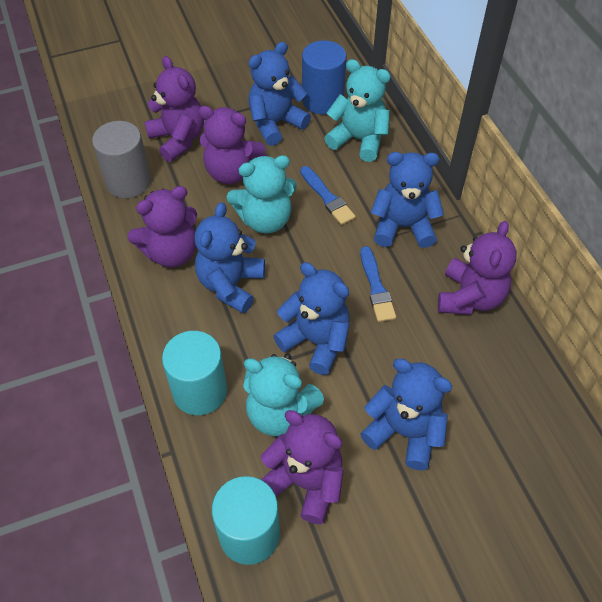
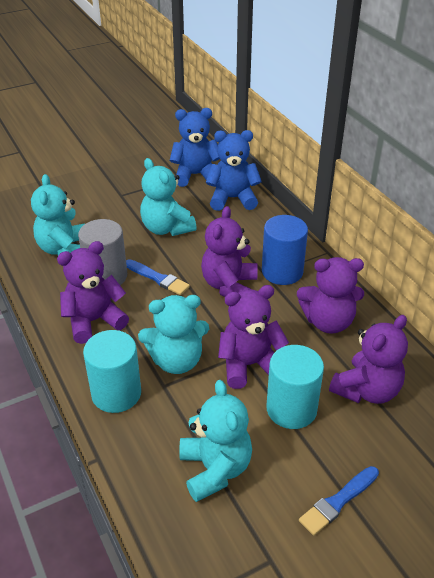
blue teddy bear: [195,202,265,314] [248,42,311,146] [273,262,350,375] [360,358,452,470] [371,152,444,248] = 5 -> [170,108,220,187] [206,130,262,211] = 2
turquoise teddy bear: [227,155,297,234] [243,354,324,436] [324,59,390,162] = 3 -> [31,174,85,256] [138,295,209,374] [140,158,197,236] [179,380,252,502] = 4

